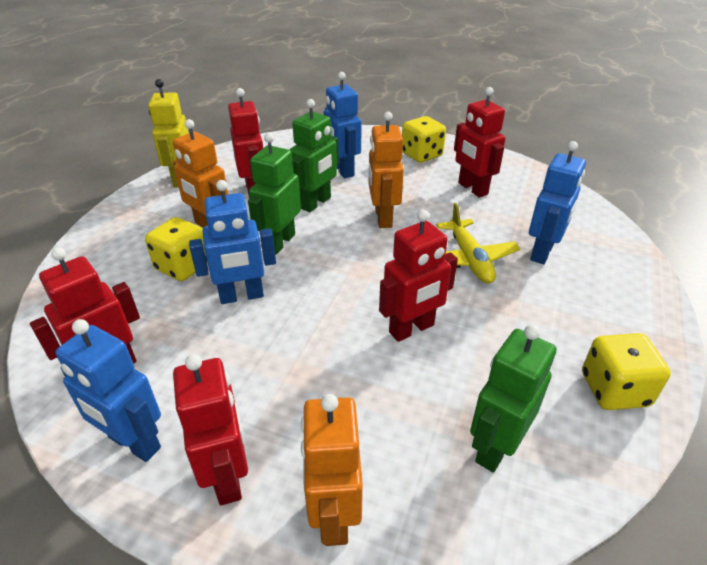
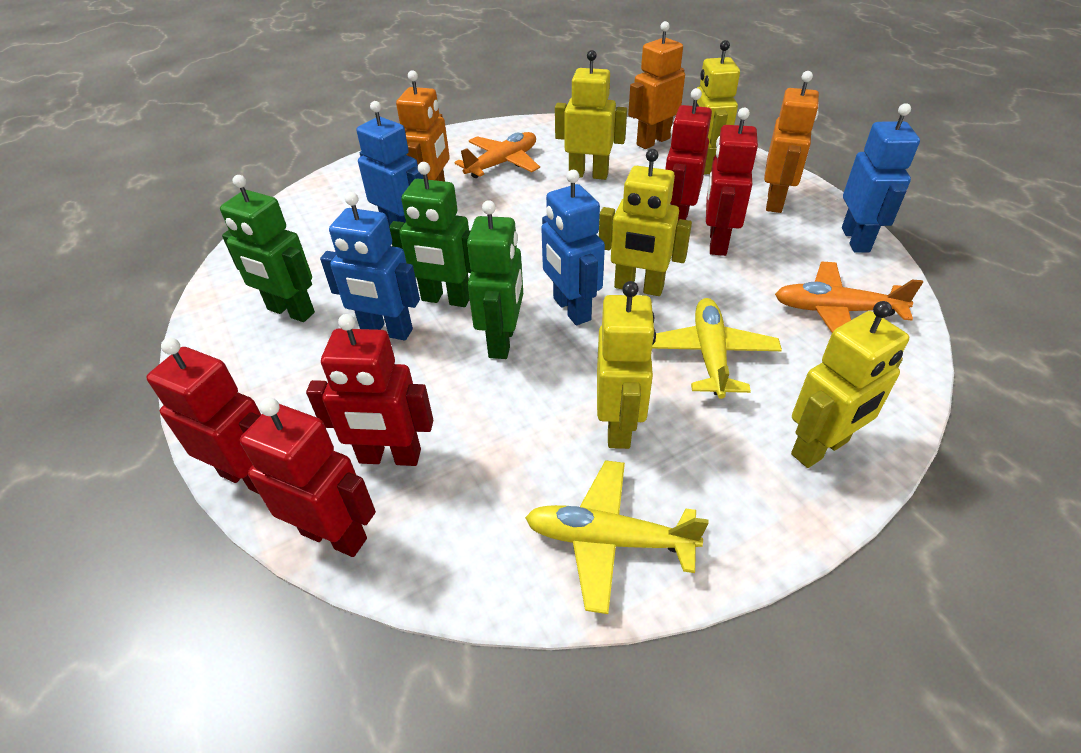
orange plane: none = 0 -> [455,132,540,178] [775,262,923,332] = 2
yellow dice: [145,217,208,281] [402,116,446,163] [582,333,671,410] = 3 -> none = 0
yellow plane: [436,203,520,284] = 1 -> [525,460,709,614] [652,298,782,399] = 2
yellow robot: [148,79,189,188] = 1 -> [555,50,627,180] [597,281,656,449] [599,149,692,296] [696,40,740,175] [791,301,909,468] = 5

